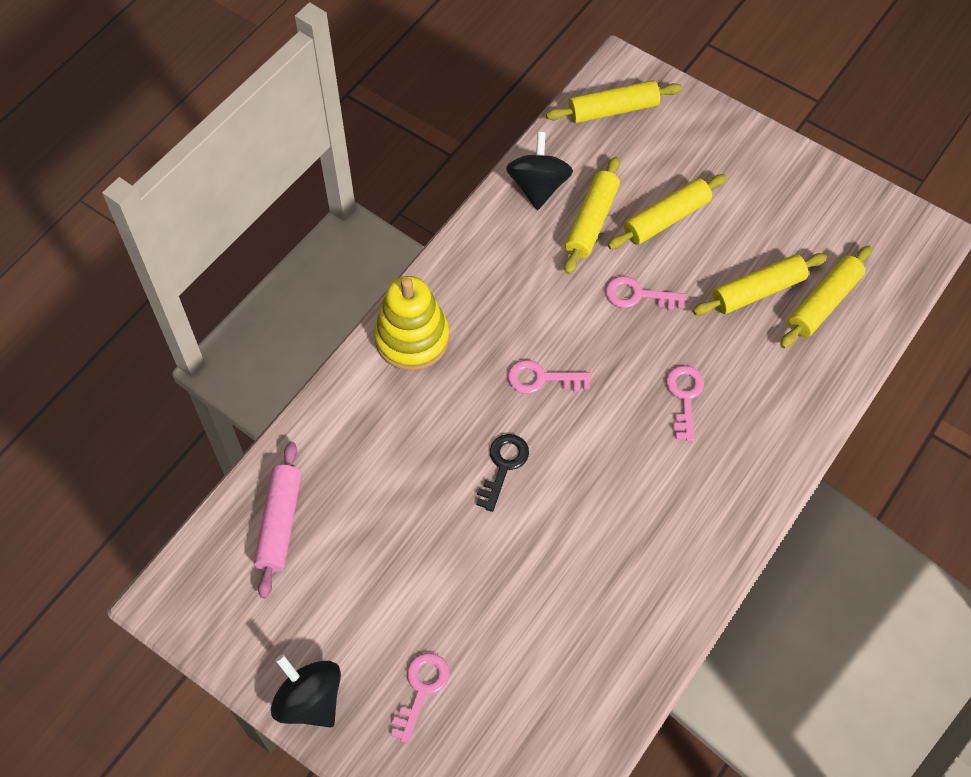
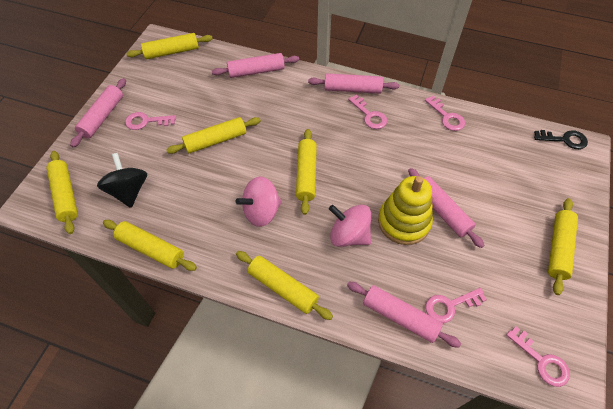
black spinning top: [271,654,341,728] [506,132,573,210] = 2 -> [97,153,147,208] = 1
pink key: [391,653,449,744] [508,360,591,394] [605,276,687,310] [666,365,704,441] = 4 -> [125,112,176,130] [348,94,387,129] [425,96,465,131] [426,288,487,323] [506,326,570,387] = 5
pink rolling pin: [254,442,302,598] = 1 -> [70,78,126,147] [212,53,299,78] [308,73,399,94] [347,282,461,348] [408,168,485,248] = 5
pink spinning top: none = 0 -> [236,177,282,227] [329,205,371,247] = 2
yellow rolling pin: [546,80,682,123] [564,157,620,274] [608,174,727,249] [693,253,827,316] [780,245,872,348] = 5 -> [46,151,78,234] [103,220,197,271] [126,33,213,59] [166,117,261,154] [236,251,333,320] [296,129,317,215] [548,198,578,295] = 7

